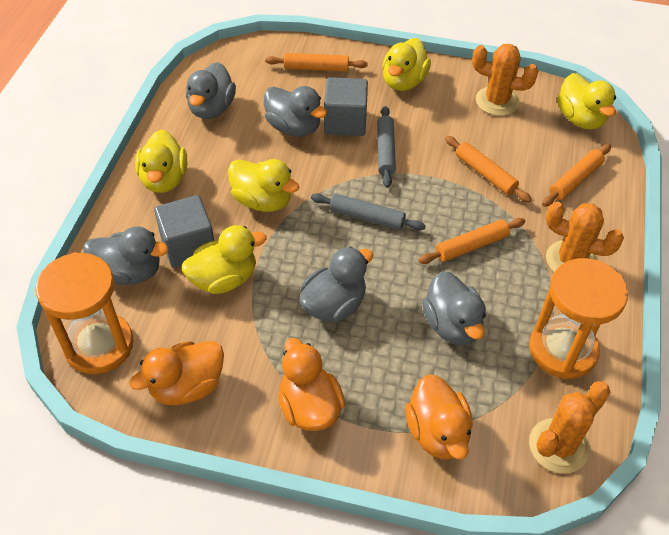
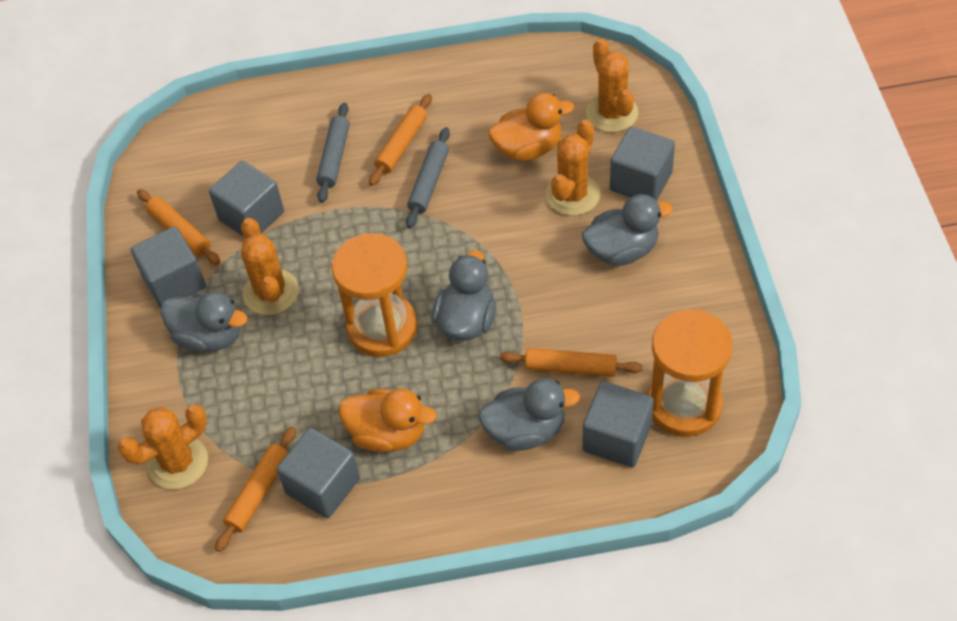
grey cube: [154,195,214,268] [324,77,368,136] = 2 -> [131,227,206,308] [209,161,284,237] [277,428,360,519] [583,381,654,468] [610,127,675,202] = 5
grey duck: [84,226,169,285] [186,62,236,119] [264,86,327,137] [300,247,374,322] [422,271,486,345] = 5 -> [161,292,247,352] [432,250,496,341] [478,379,580,451] [582,194,673,266] = 4
orange cactus: [472,44,538,116] [529,381,610,474] [546,202,624,273] = 3 -> [118,404,208,489] [241,218,299,315] [546,119,600,216] [586,39,638,132] = 4
orange duck: [130,341,224,405] [278,338,345,431] [405,374,473,460] = 3 -> [339,389,437,452] [488,93,574,161] = 2
yellow duck: [135,130,187,193] [182,225,266,294] [228,159,299,212] [382,38,431,91] [557,73,616,130] = 5 -> none = 0

